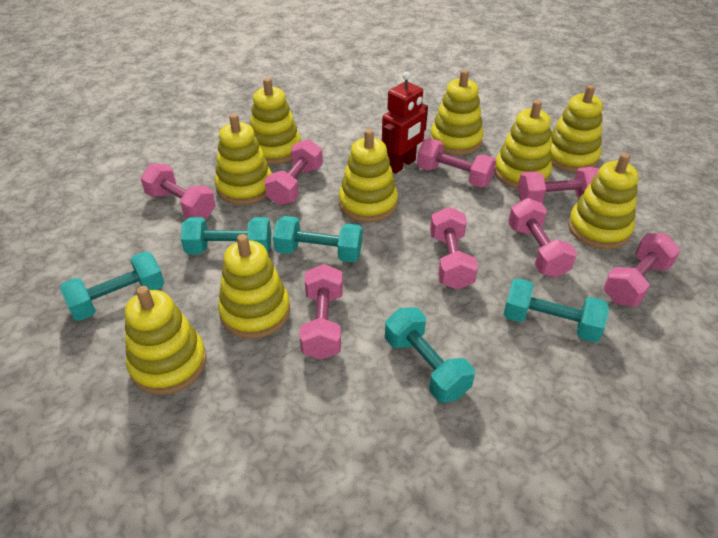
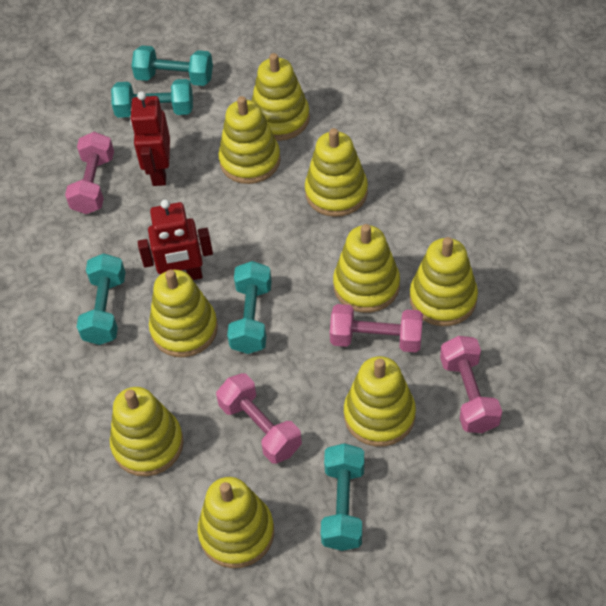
pink dumbbell: [140,164,216,219] [264,139,323,205] [300,264,343,360] [417,139,496,188] [430,207,478,290] [508,198,577,278] [518,167,599,203] [603,233,681,307] = 8 -> [65,132,114,214] [216,373,302,464] [330,304,423,353] [440,336,502,433] = 4
red robot: [382,72,428,174] = 1 -> [130,91,170,186] [138,199,213,280] = 2

